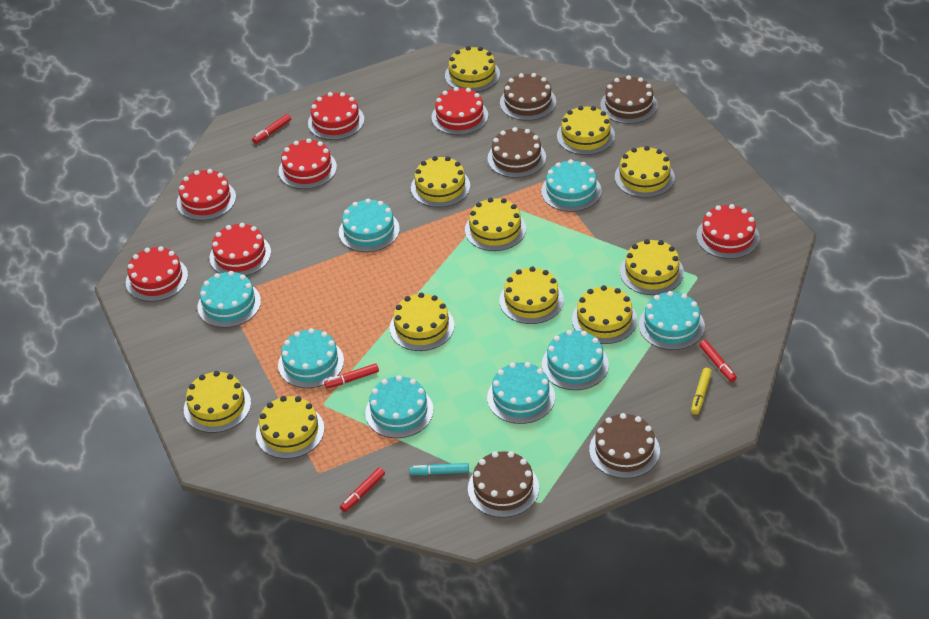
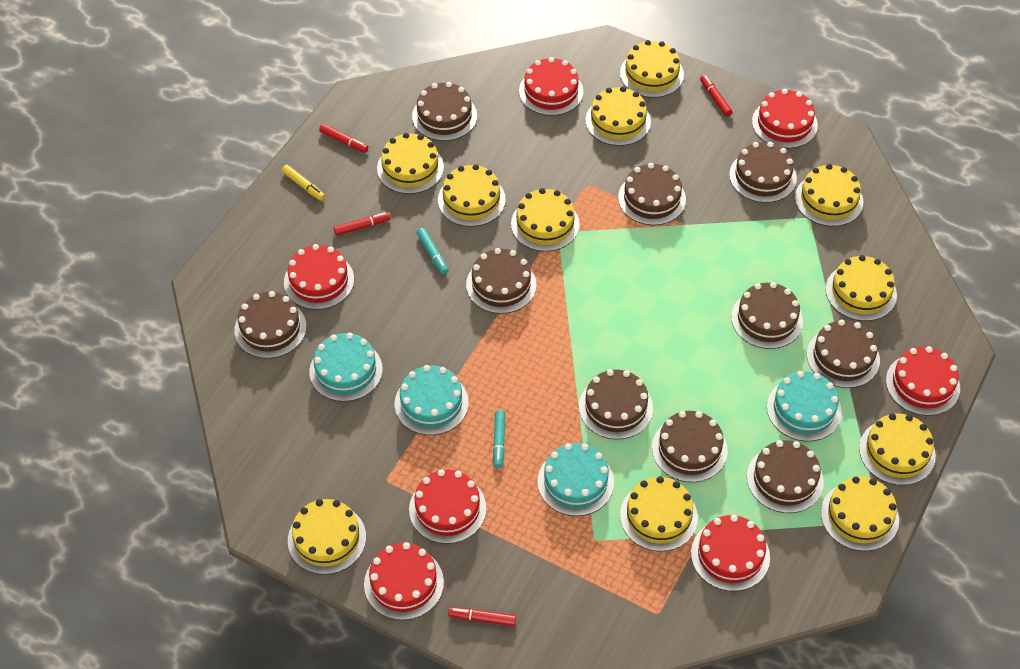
brown cake: [468,451,539,518] [487,127,546,178] [500,73,556,121] [589,413,660,479] [600,75,658,124] = 5 -> [234,291,306,359] [412,82,477,141] [466,248,537,314] [579,369,653,439] [618,163,686,225] [652,411,728,482] [729,142,797,203] [731,282,803,349] [747,440,824,513] [807,319,880,388] = 10
turquoise cake: [197,271,261,328] [278,328,344,388] [339,199,400,252] [365,375,433,438] [487,362,555,424] [541,159,602,212] [542,330,609,390] [639,291,705,350] = 8 -> [309,333,383,402] [395,365,469,435] [537,443,614,516] [767,371,842,441] = 4
turquoise marker: [410,463,469,475] = 1 -> [417,228,448,274] [493,410,505,468] = 2

